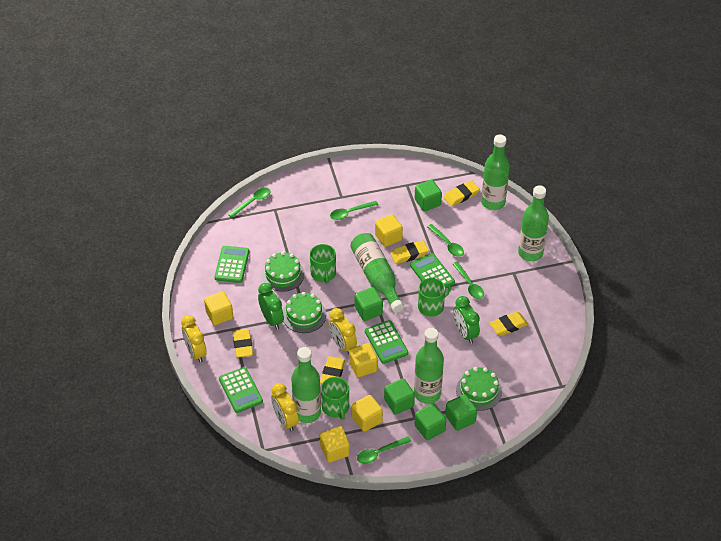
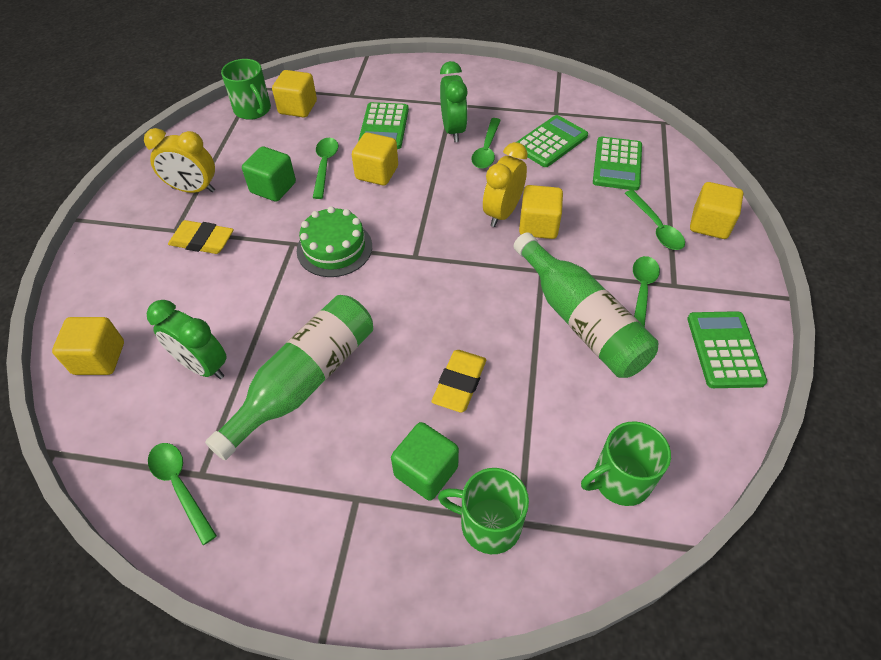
green bottle: [291,347,321,423] [350,233,404,313] [414,328,444,404] [481,134,510,210] [518,185,549,261] = 5 -> [205,295,373,460] [513,232,658,378] = 2
green cake: [262,251,305,292] [283,292,326,333] [456,367,502,411] = 3 -> [297,206,372,277] = 1
green cube: [355,287,383,321] [384,378,415,415] [414,403,446,440] [415,180,442,211] [445,394,477,431] = 5 -> [242,146,296,202] [391,422,459,501] = 2
yellow clock: [181,315,207,363] [271,383,299,432] [328,308,357,354] = 3 -> [144,128,215,193] [483,142,528,227] = 2
yellow eraser: [233,329,253,358] [320,356,345,384] [390,240,429,264] [444,181,480,206] [490,312,528,336] = 5 -> [168,220,234,254] [431,350,486,413] = 2

